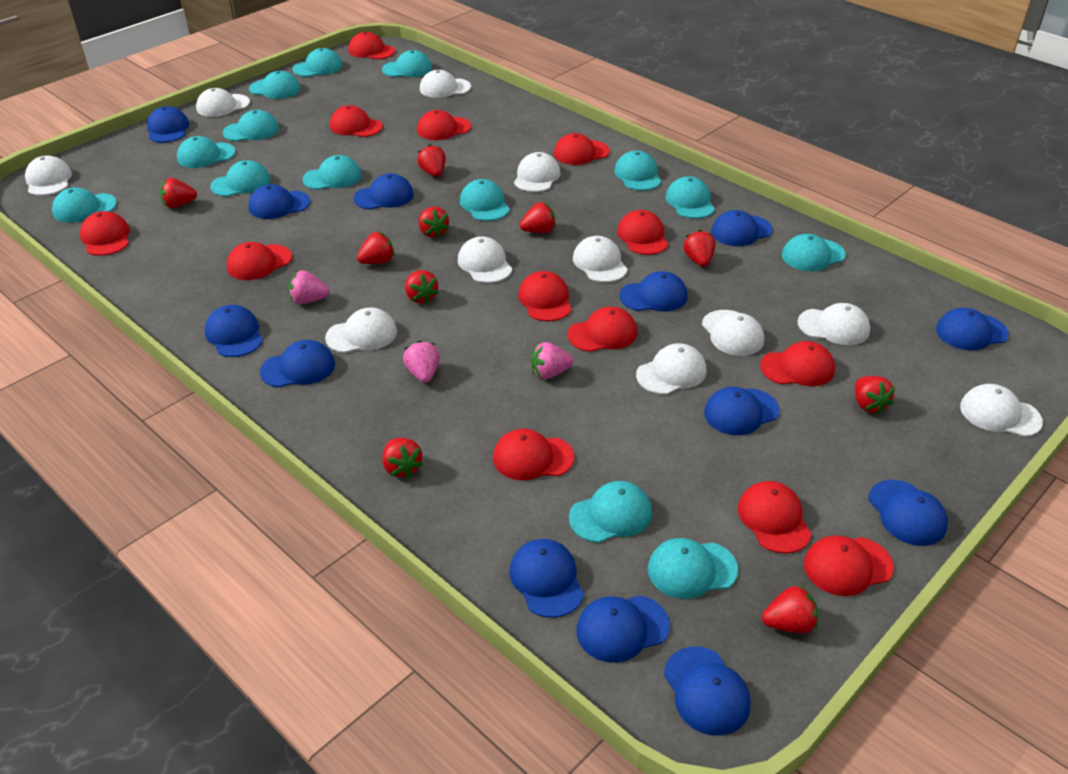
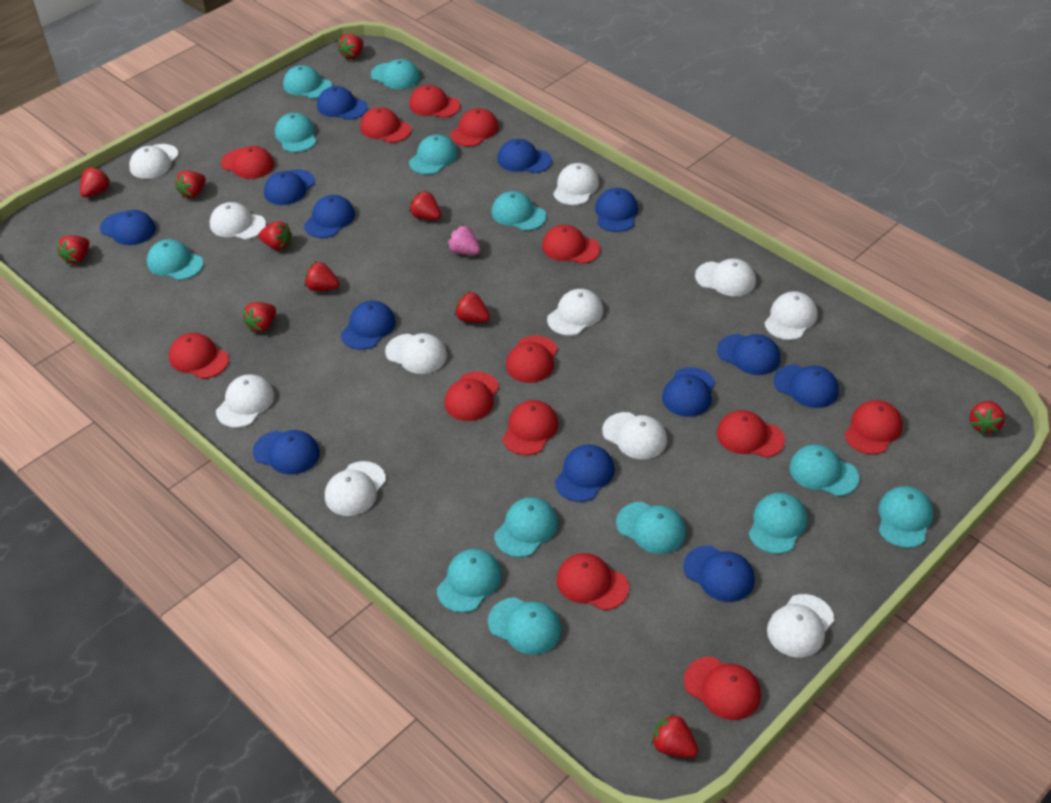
pink strawberry: [288,270,329,304] [403,340,440,383] [531,342,573,379] = 3 -> [447,225,481,255] = 1
red strawberry: [160,178,197,208] [357,232,395,264] [382,438,423,478] [405,270,439,304] [417,144,446,177] [419,207,450,238] [520,202,556,233] [683,230,716,267] [762,584,818,633] [855,376,895,414] = 10 -> [57,235,90,265] [80,167,111,197] [175,171,206,198] [243,302,276,333] [258,221,292,250] [304,261,339,291] [338,34,363,59] [409,191,441,220] [454,291,490,322] [651,713,698,758] [969,401,1005,435] = 11
turquoise cap: [52,188,117,223] [177,136,235,168] [210,160,271,197] [223,110,279,141] [249,71,300,99] [292,48,342,77] [302,155,362,190] [382,50,432,77] [460,179,510,221] [569,481,652,543] [614,150,661,191] [648,538,738,599] [665,176,715,219] [782,234,846,271] = 14 -> [147,239,203,280] [275,113,317,152] [283,65,332,99] [371,59,420,89] [409,135,458,174] [437,549,502,613] [488,597,562,655] [492,191,546,231] [495,497,558,557] [616,502,686,554] [749,493,807,554] [789,444,859,496] [879,486,933,548] = 13

